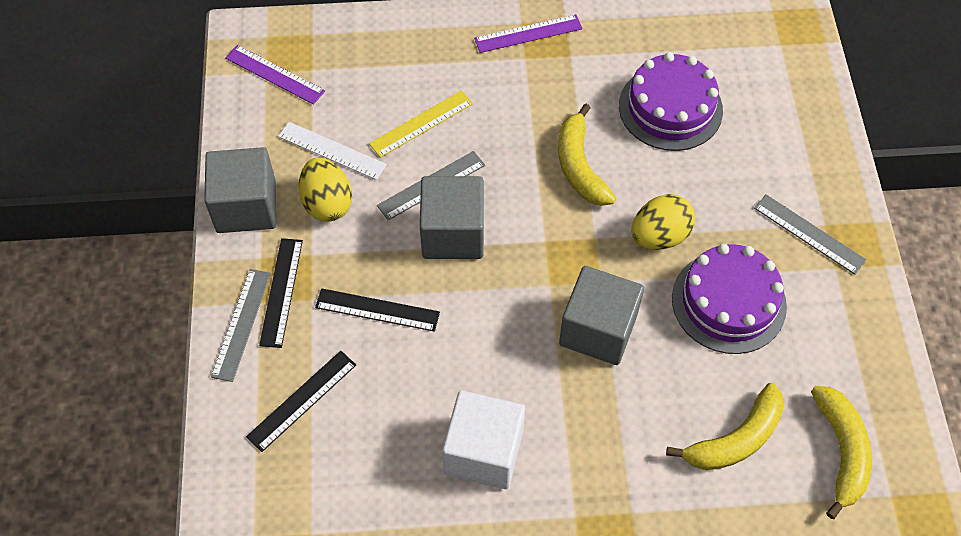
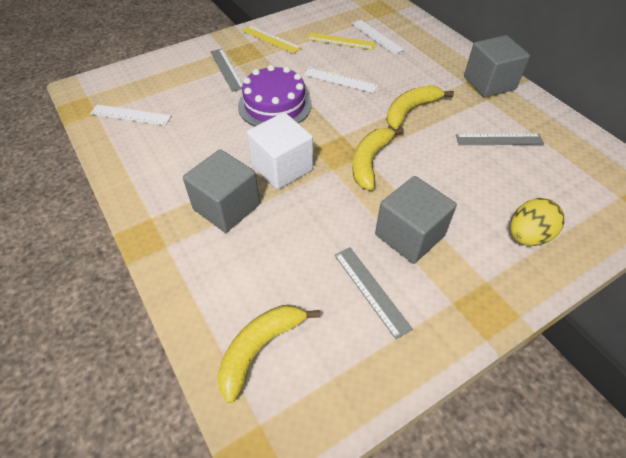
black ruler: [246,351,356,452] [259,238,303,348] [315,288,440,332] = 3 -> none = 0
purple cake: [619,52,723,151] [672,244,787,354] = 2 -> [238,65,312,126] = 1
purple ruler: [225,45,325,105] [474,14,582,53] = 2 -> none = 0
white ruler: [278,122,387,180] = 1 -> [90,105,171,125] [304,67,378,93] [352,20,404,54] = 3
yellow egg: [299,157,352,222] [631,194,695,250] = 2 -> [510,198,564,246] = 1
yellow ruler: [369,90,473,158] = 1 -> [241,25,301,54] [306,32,376,50] = 2

